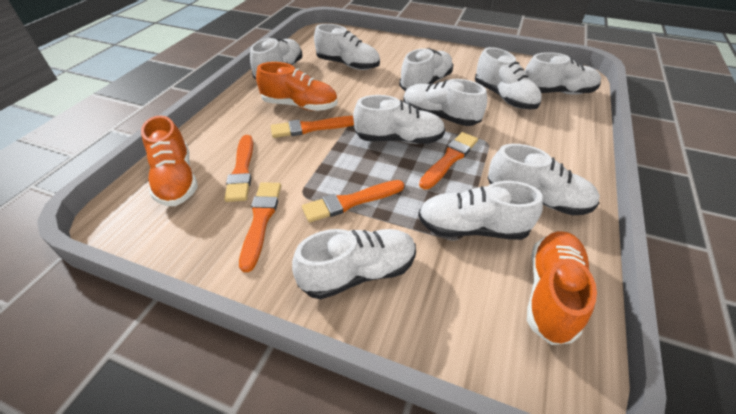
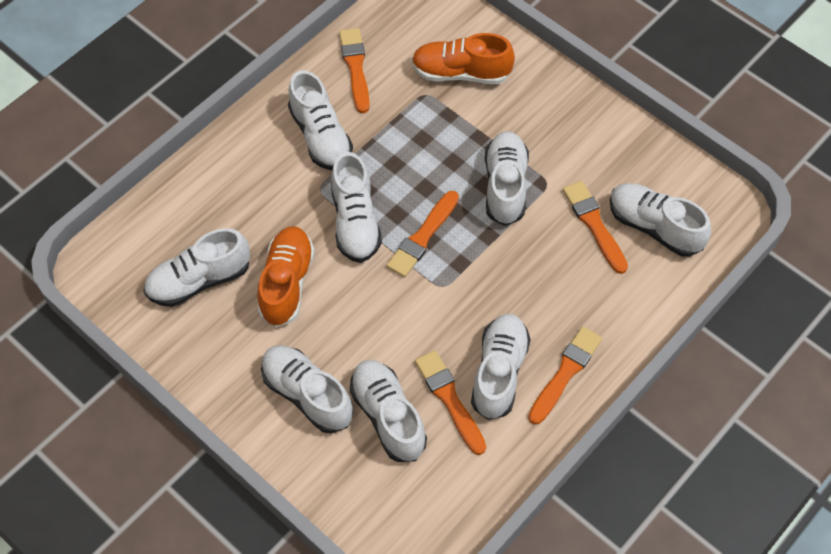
orange shoe: [141,116,198,206] [256,62,338,111] [527,231,597,345] = 3 -> [257,226,315,327] [412,33,515,84] = 2
white shoe: [250,37,302,79] [292,229,416,299] [314,24,380,70] [353,95,445,144] [400,48,453,91] [403,79,487,126] [418,181,543,240] [475,47,542,109] [488,144,600,215] [525,52,601,95] = 10 -> [144,228,250,307] [261,345,353,433] [288,70,353,170] [331,152,382,263] [350,360,427,462] [471,314,531,420] [485,131,529,226] [610,183,711,257] = 8

